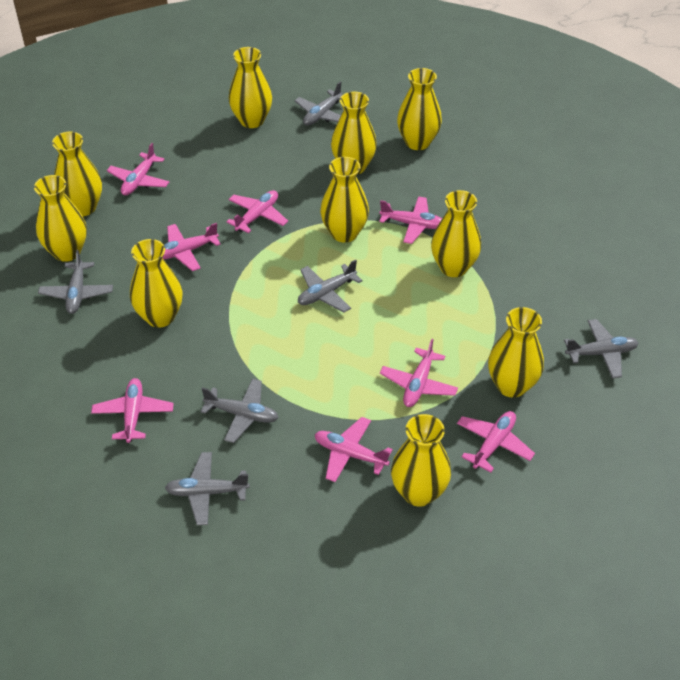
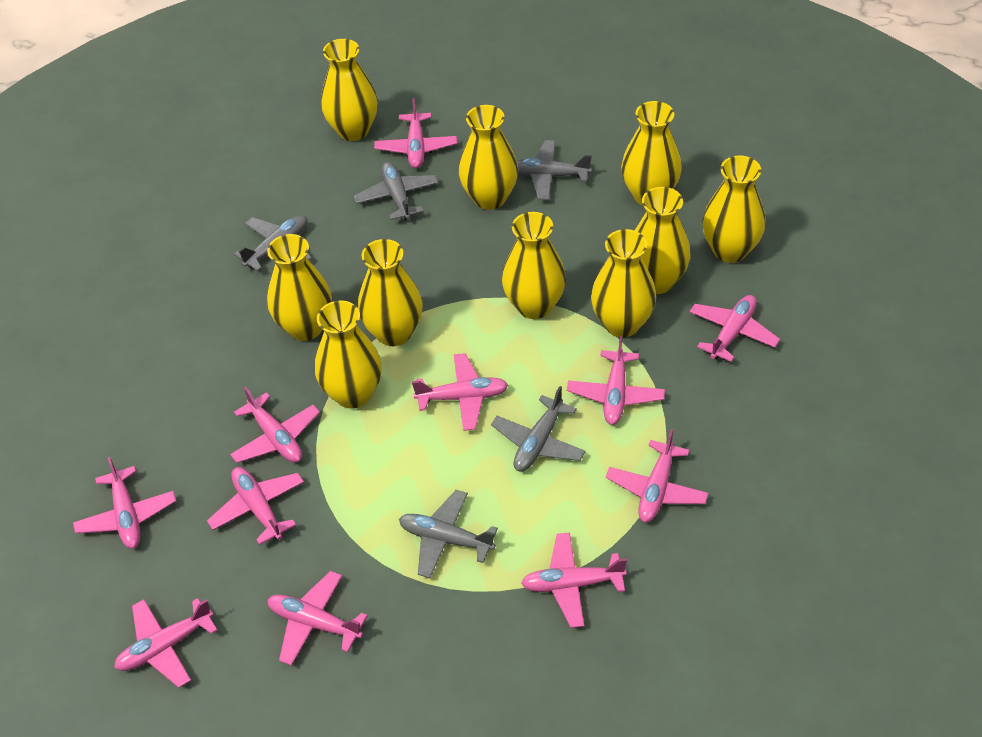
grey plane: [38,250,113,314] [165,452,250,525] [201,379,279,443] [294,82,342,126] [298,259,363,313] [564,319,638,378] = 6 -> [234,215,312,271] [354,162,439,220] [399,490,498,578] [491,386,586,471] [517,140,592,200] = 5
pink plane: [91,378,174,443] [107,143,169,196] [163,223,221,271] [227,190,288,233] [315,417,393,482] [379,196,442,244] [380,339,458,407] [457,411,535,472] = 8 -> [73,457,176,549] [114,598,218,688] [207,467,304,545] [230,387,320,463] [268,571,368,666] [374,99,457,169] [412,353,508,431] [521,532,627,628] [567,336,665,425] [606,429,709,522] [689,295,780,362] = 11

